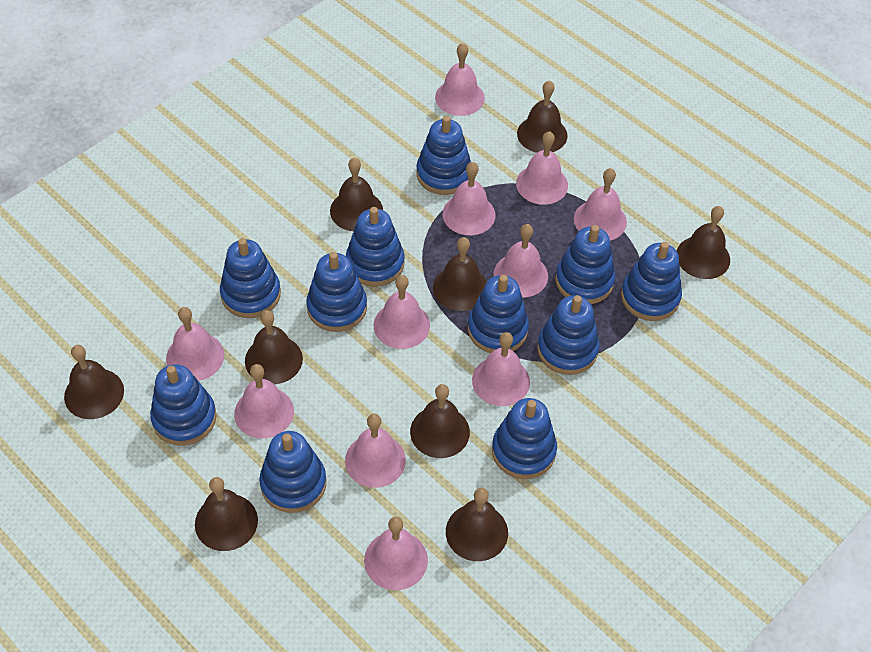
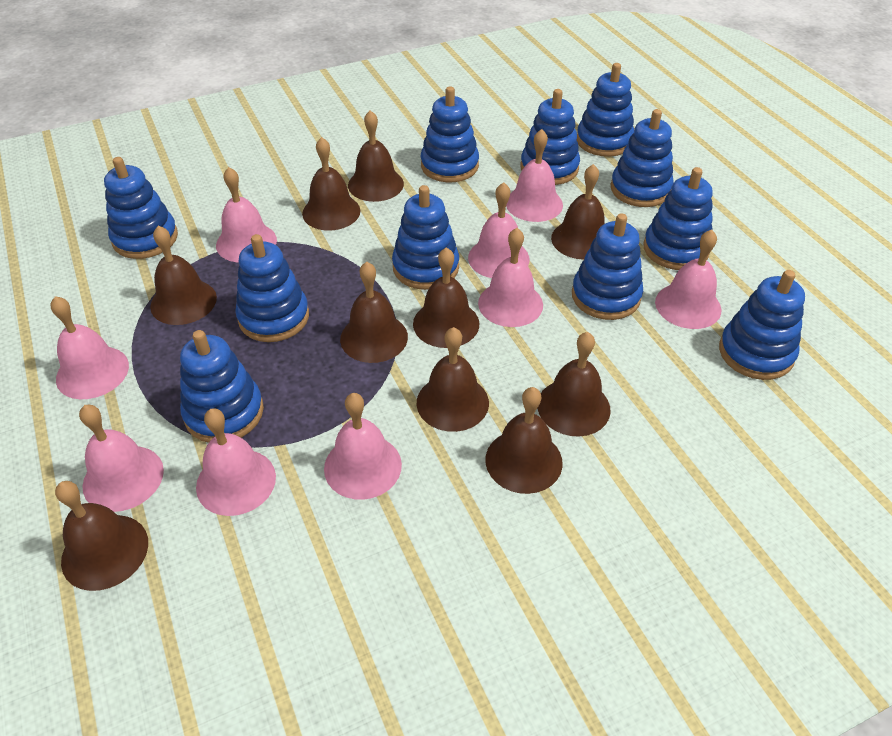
brown bell: [64,345,124,419] [195,477,258,551] [245,310,303,384] [330,158,383,231] [410,384,470,458] [433,237,487,311] [446,488,508,561] [517,80,568,153] [677,206,730,279] = 9 -> [55,481,148,591] [150,226,217,325] [302,137,360,230] [340,262,408,363] [348,110,404,202] [413,247,479,348] [417,327,489,432] [485,387,563,494] [537,332,611,437] [551,164,605,260] = 10
pink bell: [166,307,224,381] [234,364,294,438] [345,414,406,488] [364,517,428,590] [374,275,430,349] [435,43,485,116] [443,162,495,235] [472,332,530,406] [494,224,548,297] [516,131,568,205] [574,168,627,241] = 11 -> [51,296,129,399] [79,404,164,512] [196,408,276,516] [216,167,277,263] [324,393,402,500] [468,182,530,278] [478,228,543,327] [506,129,563,222] [655,230,722,329] = 9

